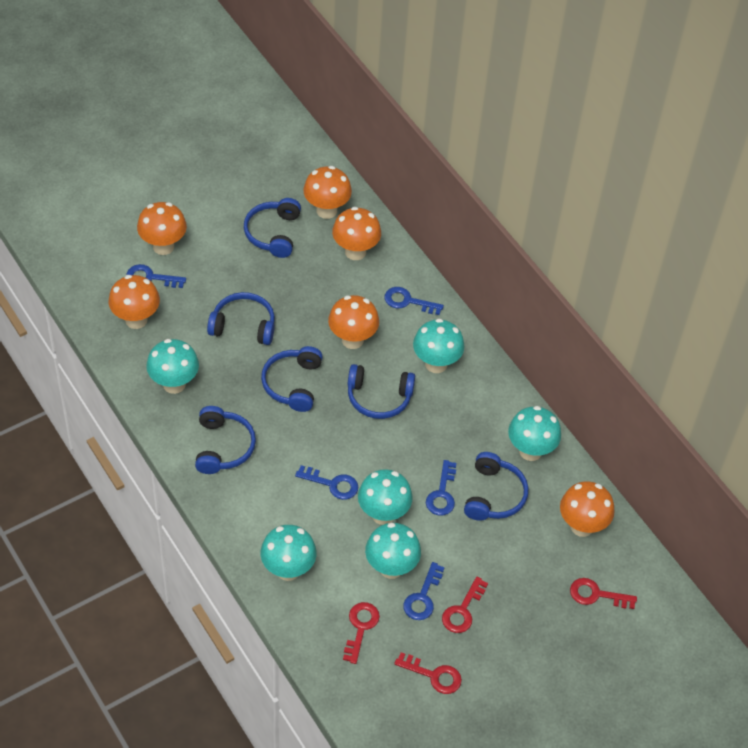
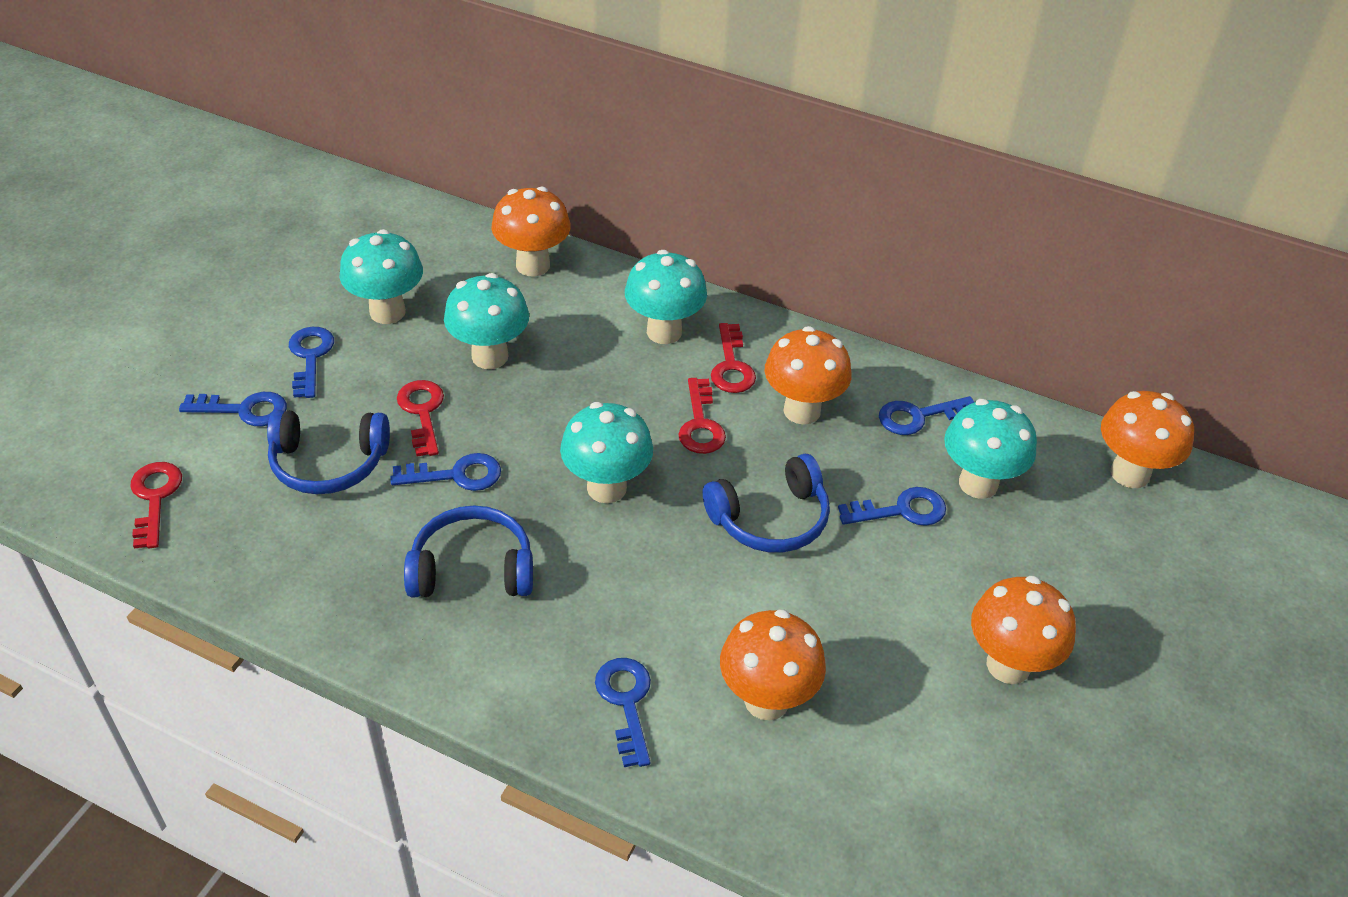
blue headphones: [195,406,256,474] [207,292,275,345] [244,198,301,258] [261,346,323,412] [347,364,415,419] [464,452,528,521] = 6 -> [267,410,390,494] [404,505,533,597] [703,454,830,553] = 3
blue key: [126,264,186,288] [295,465,358,500] [384,287,444,315] [403,562,445,620] [426,460,456,516] = 5 -> [179,392,287,426] [289,327,334,398] [390,453,501,491] [595,658,651,767] [838,487,946,526] [879,396,974,435] = 6
orange mushroom: [109,275,160,329] [137,202,187,255] [303,166,352,219] [328,295,379,349] [332,207,381,260] [560,481,615,537] = 6 -> [492,186,571,276] [720,609,826,720] [765,326,852,425] [971,576,1076,684] [1101,391,1194,488] = 5
turquoise mushroom: [146,339,199,394] [260,525,317,581] [358,469,413,525] [365,523,421,579] [413,318,464,373] [508,406,561,461] = 6 -> [340,229,423,324] [444,273,529,369] [560,402,653,503] [625,250,707,344] [944,399,1037,499] = 5

